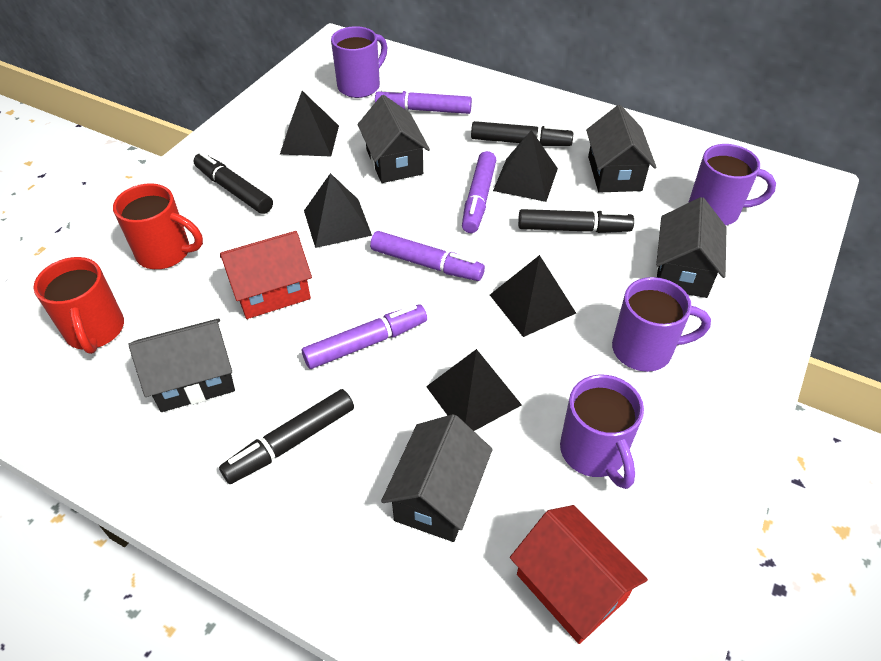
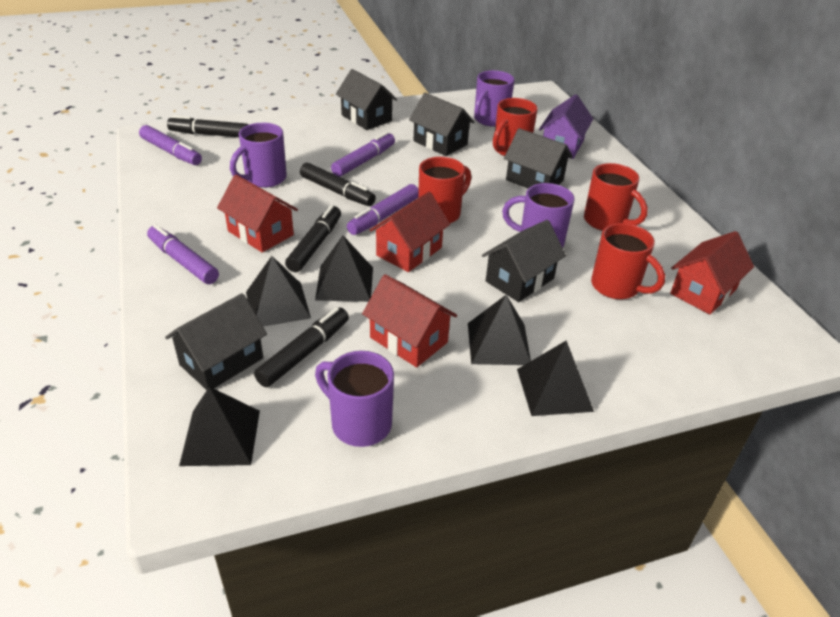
purple house: none = 0 -> [539,94,593,159] = 1
red house: [220,231,312,319] [510,505,648,644] = 2 -> [217,175,298,253] [362,274,457,367] [370,192,450,272] [670,231,754,315] = 4
red mug: [34,257,124,354] [113,183,203,269] = 2 -> [418,157,471,223] [493,98,537,156] [584,163,648,231] [591,223,665,299] = 4

